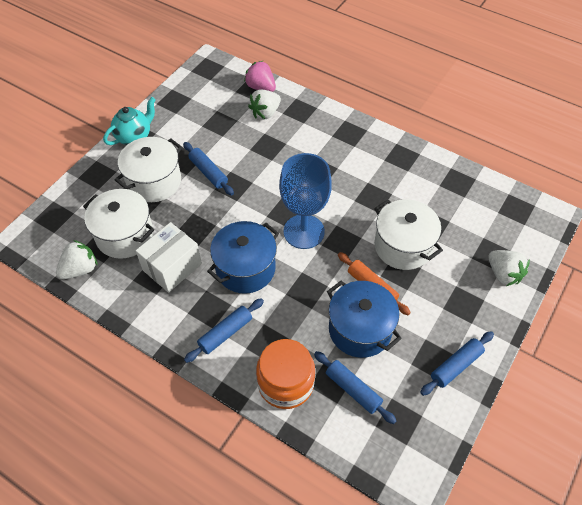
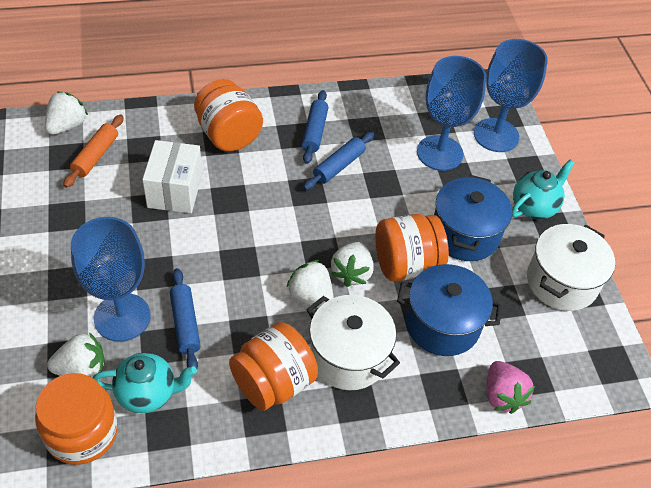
blue goblet: [279,153,332,249] = 1 -> [71,217,151,342] [417,56,486,171] [474,39,548,152] = 3
blue rolling pin: [183,142,234,195] [184,298,264,363] [314,351,396,424] [420,331,494,396] = 4 -> [170,268,201,369] [302,90,328,164] [303,132,374,190] = 3
orange jar: [256,339,315,409] = 1 -> [35,373,118,465] [194,79,263,151] [229,322,318,411] [375,214,449,282] = 4
turquoise teapot: [103,97,156,145] = 1 -> [93,353,197,413] [512,159,575,219] = 2
white pot: [83,189,154,259] [115,137,182,202] [374,199,443,270] = 3 -> [306,295,400,390] [527,224,615,311] = 2
white strawberry: [56,240,98,279] [248,90,281,119] [488,250,530,286] = 3 -> [45,91,88,135] [47,332,105,378] [286,260,334,308] [331,242,374,287] = 4

